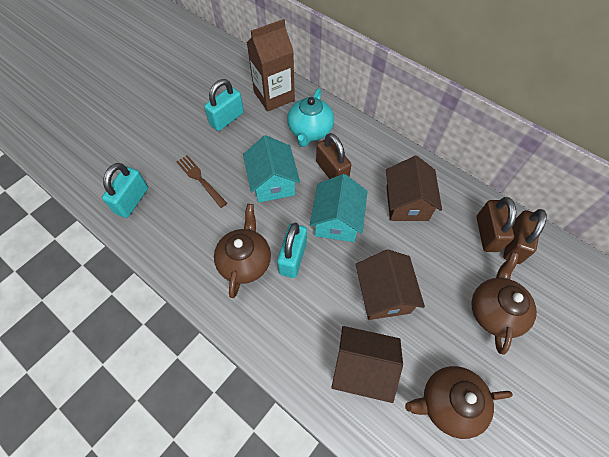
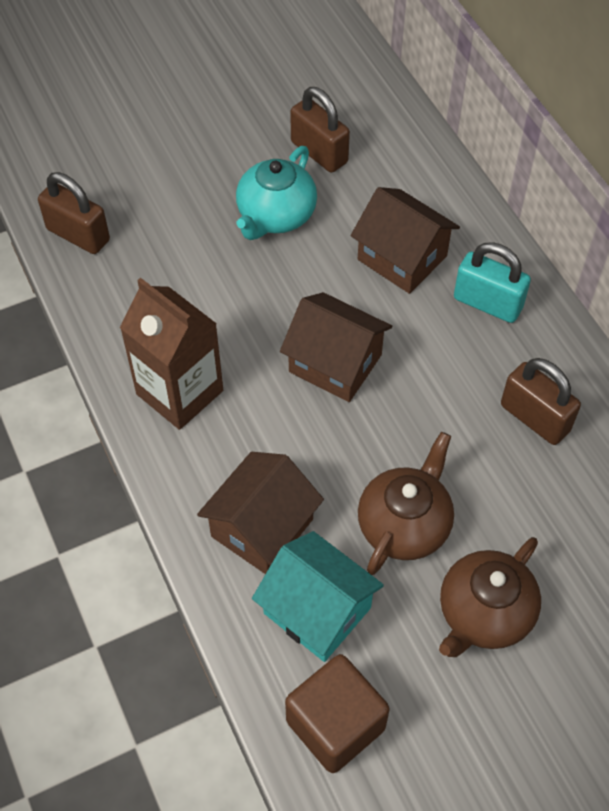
brown cube: none = 0 -> [285,654,390,773] = 1
brown fork: [176,155,227,208] = 1 -> none = 0
brown teapot: [214,204,271,298] [405,366,513,439] [471,252,537,355] = 3 -> [358,432,454,575] [439,537,541,657] = 2
turquoise house: [243,135,300,203] [310,174,368,242] = 2 -> [252,531,384,662] = 1
turquoise padlock: [102,163,148,218] [204,79,244,131] [277,223,307,278] = 3 -> [454,242,531,323] = 1

